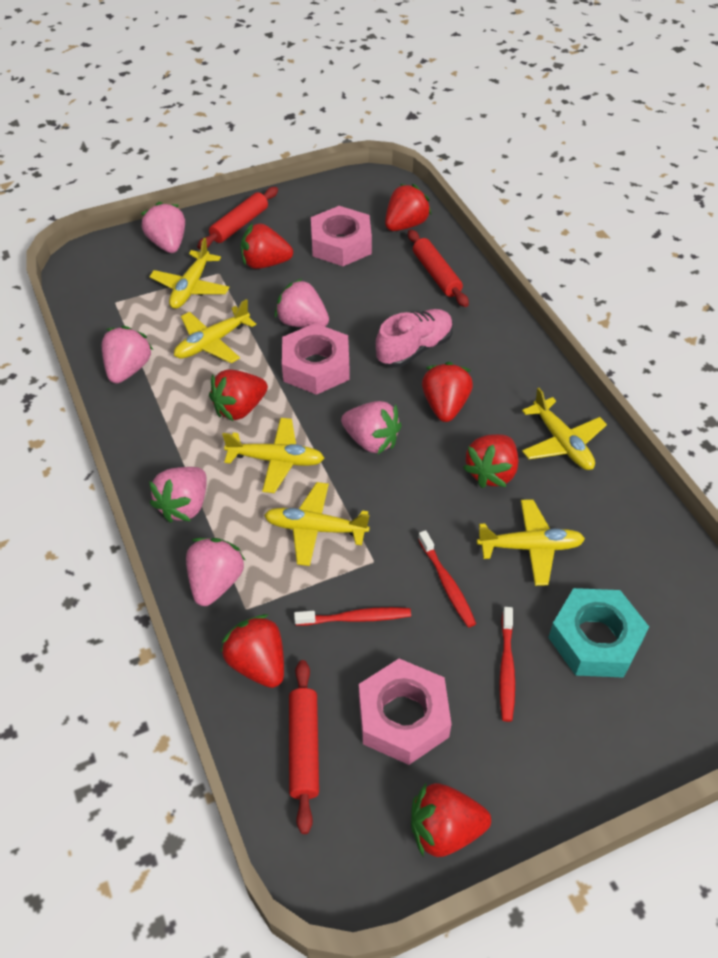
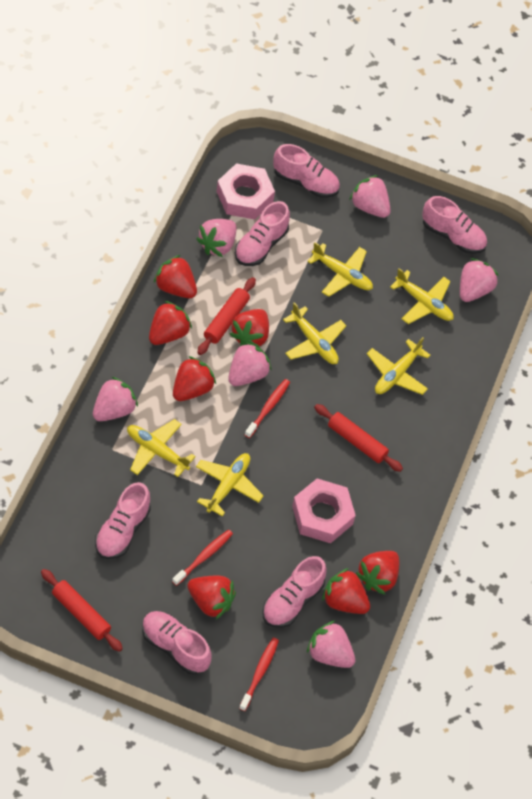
pink nut: [282,323,350,395] [311,206,372,266] [359,659,452,765] = 3 -> [216,163,275,220] [292,478,356,543] = 2
pink shoe: [376,309,453,368] = 1 -> [95,482,151,559] [142,611,212,675] [235,201,290,266] [262,556,327,628] [273,144,340,198] [422,196,487,254] = 6
turquoise nut: [548,588,649,678] = 1 -> none = 0

